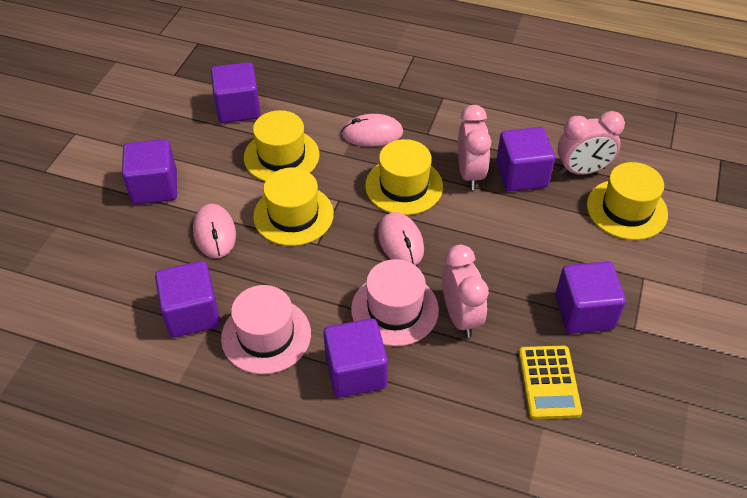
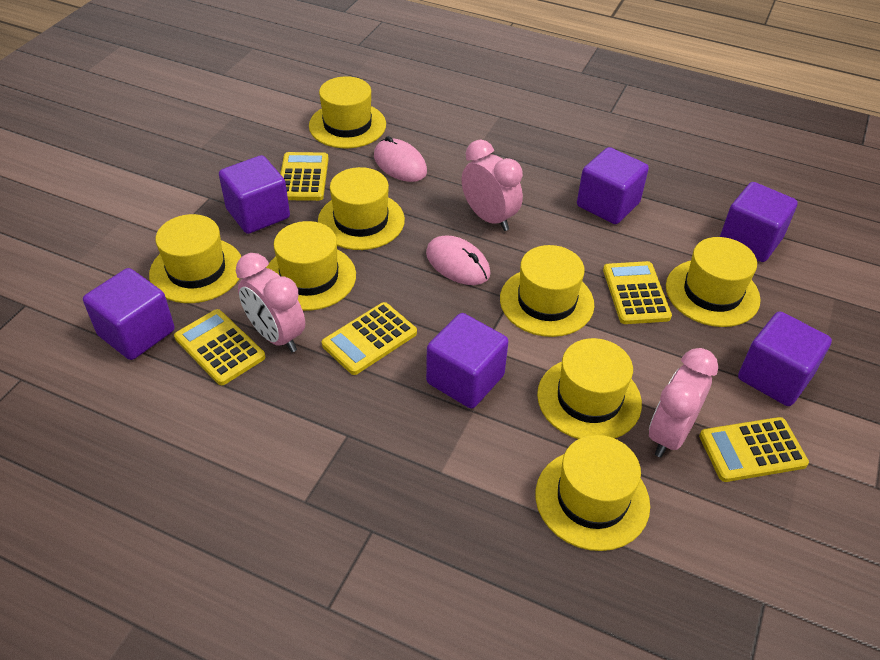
pink hat: [221,285,311,374] [351,259,439,346] = 2 -> none = 0
pink mouse: [193,204,236,258] [341,114,403,147] [378,212,424,265] = 3 -> [374,136,427,182] [426,236,491,285] = 2
yellow calculator: [519,346,582,419] = 1 -> [174,309,265,385] [280,152,329,201] [321,302,417,375] [603,261,672,324] [699,417,809,482] = 5
yellow hat: [244,110,319,181] [253,168,334,246] [365,139,443,215] [587,162,668,240] = 4 -> [149,214,241,303] [266,221,356,311] [309,76,386,148] [318,167,405,250] [500,245,594,337] [536,435,650,551] [537,338,642,439] [666,237,761,327] = 8

